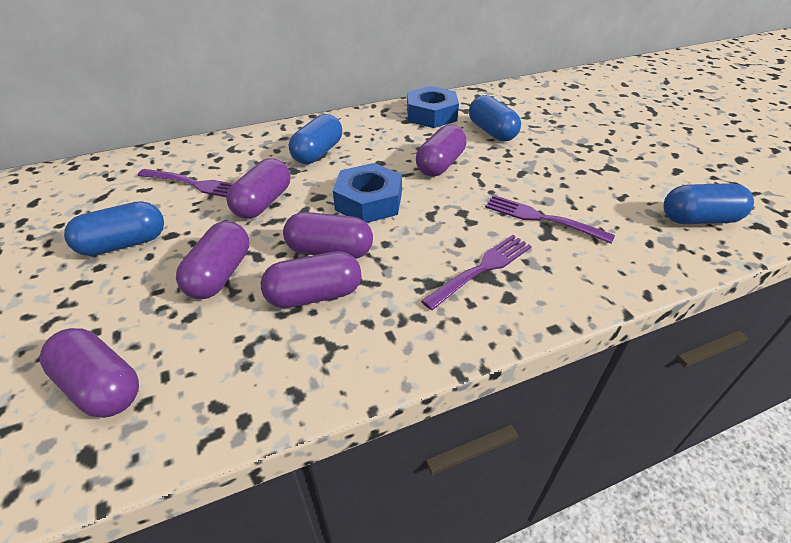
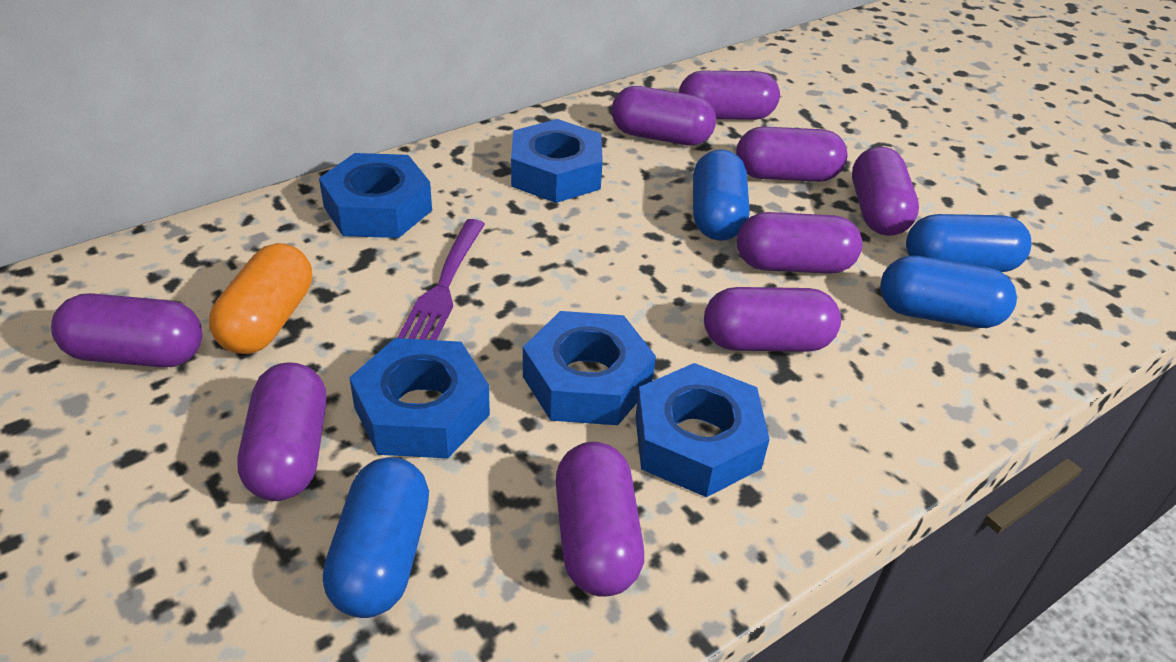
blue nut: [333,163,402,223] [407,86,459,128] = 2 -> [319,153,432,238] [349,338,490,458] [511,119,603,203] [523,311,656,425] [636,363,770,497] = 5
orange capsule: none = 0 -> [209,243,312,354] = 1
purple capsule: [40,328,139,418] [176,221,249,299] [226,158,290,219] [261,251,361,308] [283,212,373,259] [416,125,466,176] = 6 -> [51,293,202,367] [238,362,326,501] [556,442,644,597] [611,86,716,145] [679,71,780,120] [704,287,841,352] [736,127,847,182] [737,212,862,274] [852,146,919,236] = 9
purple fork: [137,169,233,197] [421,235,532,310] [485,195,615,244] = 3 -> [397,219,485,340] = 1

